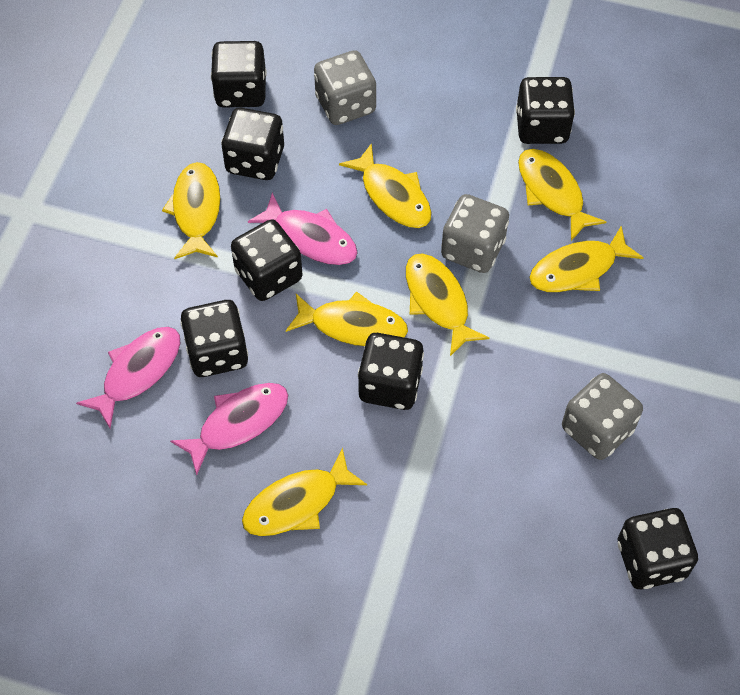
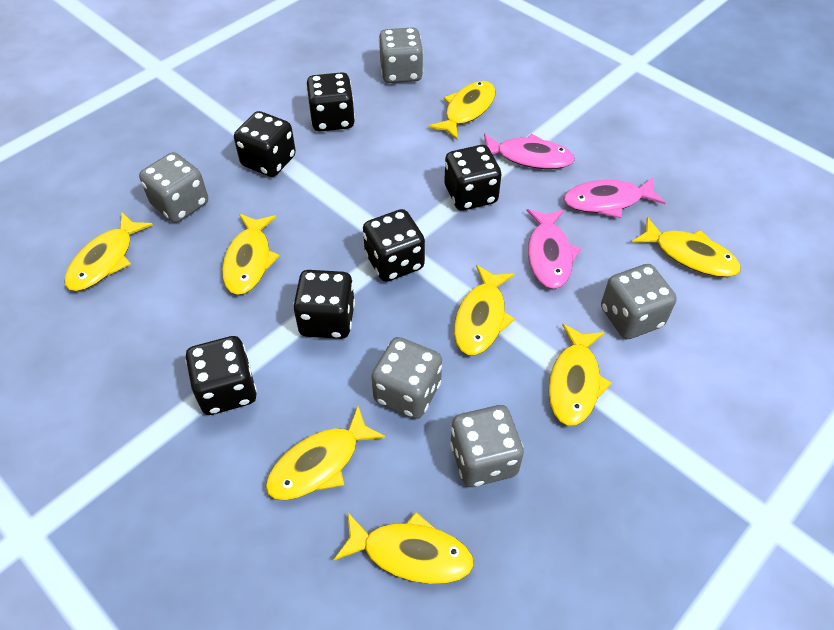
black dice: [180,300,248,377] [211,41,267,107] [221,108,284,180] [231,219,302,301] [358,333,424,410] [516,77,575,144] [618,508,698,589] = 7 -> [185,336,257,415] [234,111,296,177] [293,270,355,339] [306,72,355,131] [363,209,425,282] [444,145,501,211] = 6
grey dice: [314,50,376,125] [441,194,509,273] [562,373,643,460] = 3 -> [139,152,208,223] [371,337,442,419] [379,27,423,83] [450,405,524,487] [601,264,677,339] = 5
yellow fish: [162,162,220,259] [242,448,367,536] [286,291,408,346] [339,143,432,228] [406,253,489,356] [518,149,606,241] [529,226,644,292] = 7 -> [64,212,153,291] [222,214,280,295] [266,406,386,500] [334,512,474,584] [428,81,496,140] [454,265,515,355] [549,324,611,426] [632,217,741,277] = 8

